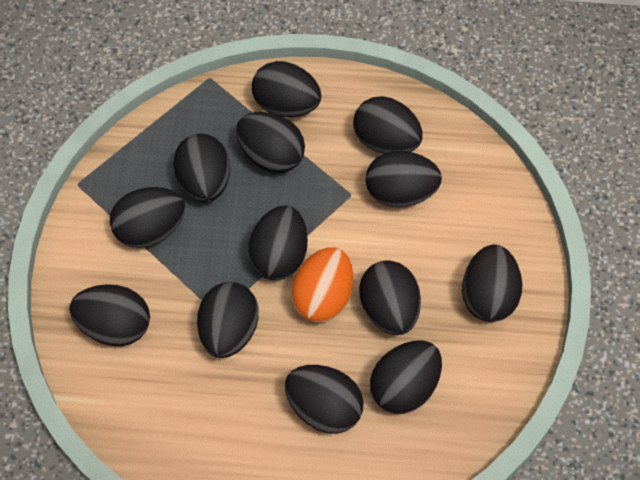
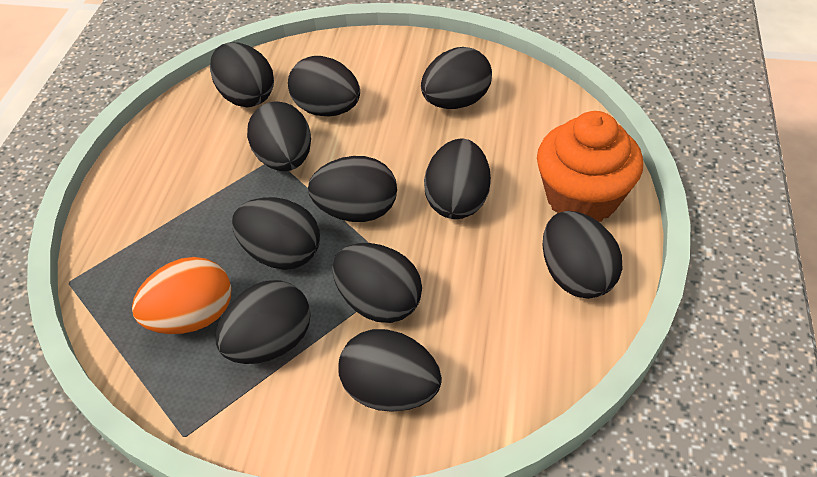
black egg: [69,284,150,346] [110,187,185,248] [173,134,230,202] [197,282,259,358] [236,112,305,173] [248,205,308,280] [252,61,321,117] [285,365,364,434] [353,96,423,154] [359,260,421,335] [366,151,442,207] [370,340,442,414] [462,244,522,322] = 13 -> [210,42,274,107] [216,280,311,364] [232,197,320,270] [247,101,311,171] [288,56,360,117] [308,156,397,222] [332,243,422,323] [338,329,442,412] [421,47,492,109] [424,139,491,219] [542,211,623,299] = 11
orange cupcake: none = 0 -> [537,111,643,222] = 1

